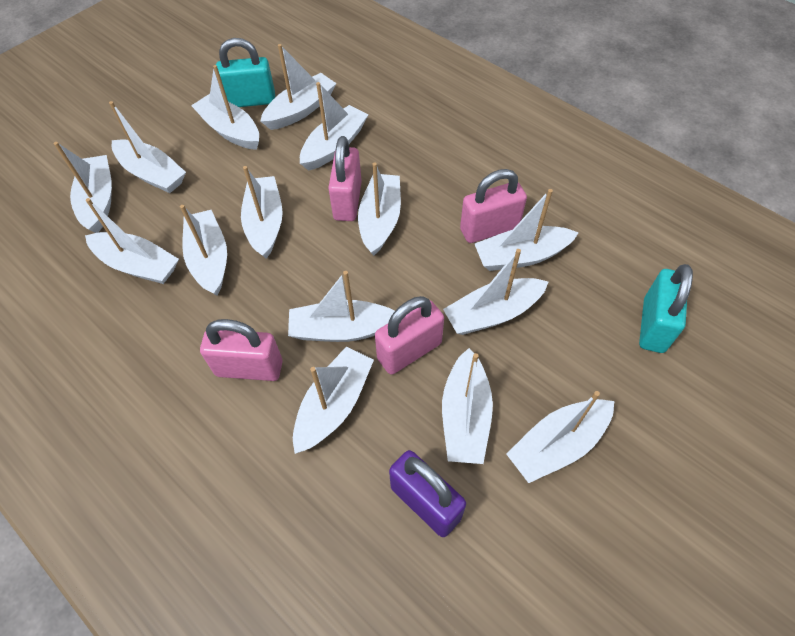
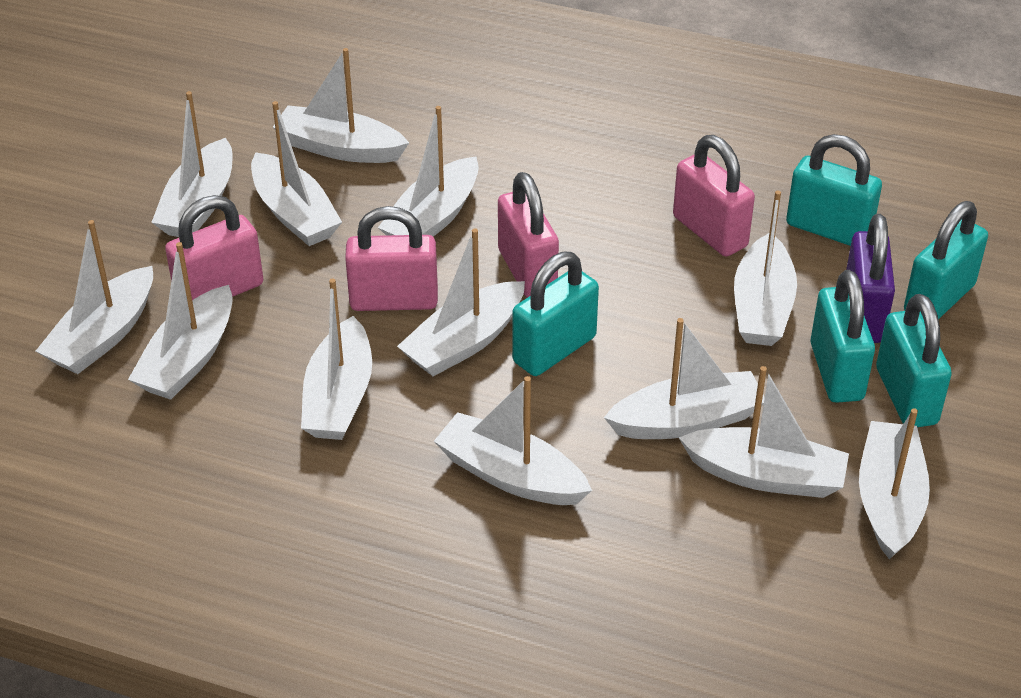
turquoise padlock: [216,38,275,107] [639,264,693,353] = 2 -> [512,251,599,376] [786,134,882,246] [810,270,875,403] [876,294,952,427] [904,201,988,319] = 5
white boat: [54,142,112,233] [85,198,179,284] [109,101,186,193] [180,205,227,296] [191,65,259,150] [241,166,283,259] [261,44,337,130] [288,271,395,342] [293,346,374,454] [300,82,369,171] [358,162,401,256] [442,348,493,464] [443,249,548,335] [475,189,579,271] [506,391,614,483] = 15 -> [36,220,153,374] [128,242,233,400] [151,91,232,237] [251,101,342,246] [273,48,409,163] [301,278,372,440] [378,106,479,237] [397,228,525,376] [434,376,592,505] [604,318,765,439] [679,366,849,498] [734,191,797,346] [859,408,930,560] = 13

